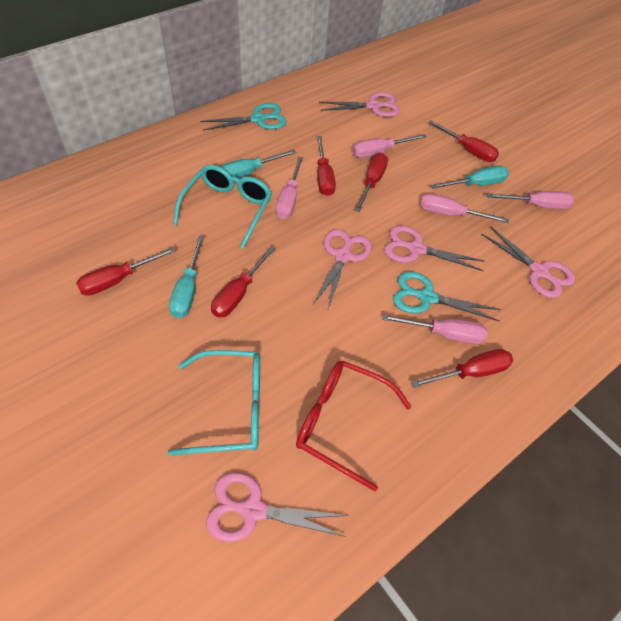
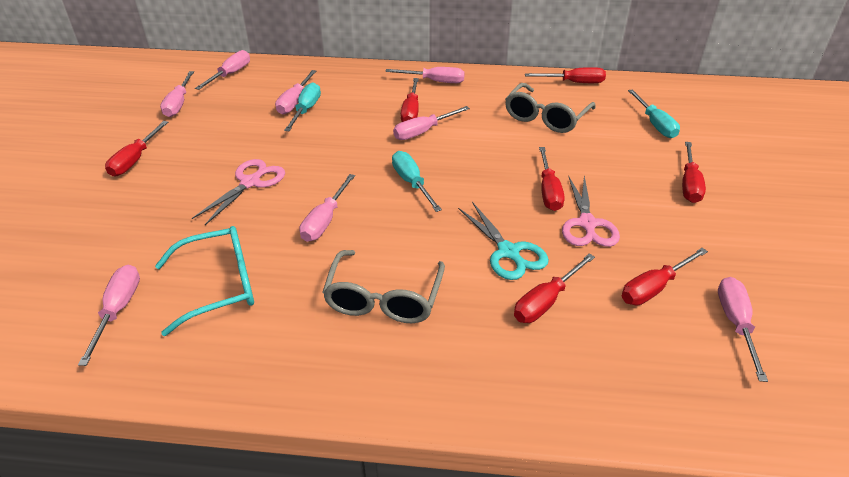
grey glasses: none = 0 -> [322,250,445,323] [505,83,596,133] = 2
pink scissors: [206,473,348,542] [313,229,372,309] [319,92,400,117] [384,226,485,271] [481,227,575,298] = 5 -> [192,159,285,225] [562,175,620,247] = 2
pink screwdriver: [276,157,303,219] [352,134,427,158] [382,314,488,344] [420,193,509,223] [487,191,574,209] = 5 -> [78,265,140,366] [160,71,194,117] [195,50,250,90] [275,70,316,115] [300,174,355,242] [385,67,465,83] [393,106,470,140] [718,277,768,382] = 8
red glasses: [296,360,412,491] = 1 -> none = 0
red screwdriver: [76,247,176,296] [211,246,276,318] [317,136,336,196] [355,153,388,212] [411,349,513,388] [428,121,499,162] = 6 -> [105,121,168,176] [401,78,419,122] [514,254,595,323] [525,67,606,83] [539,147,565,211] [622,248,708,305] [682,142,706,203] = 7
turquoise glasses: [168,350,260,456] [173,165,272,249] = 2 -> [155,226,254,336] = 1
turquoise scissors: [200,103,286,131] [393,271,500,321] = 2 -> [458,202,549,280] = 1

